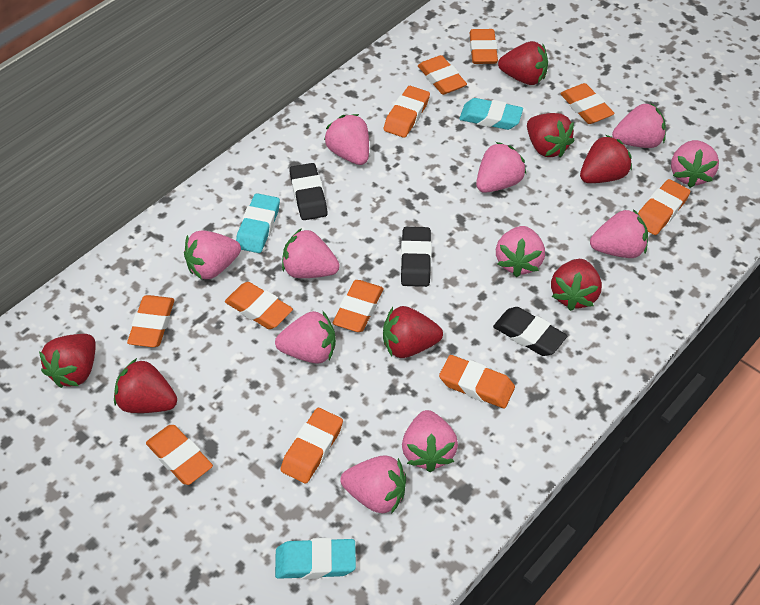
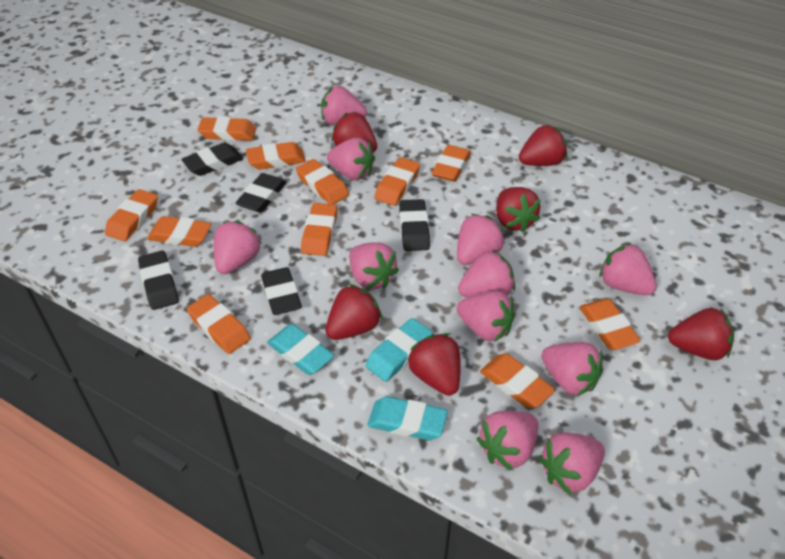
black eraser: [289,163,328,220] [401,227,432,287] [493,307,567,356] = 3 -> [138,250,179,310] [181,143,243,176] [236,173,287,212] [261,267,302,315] [399,199,430,251] = 5
red strawberry: [39,334,96,388] [114,358,177,413] [383,306,443,358] [498,41,548,85] [527,113,575,158] [551,259,602,311] [580,135,632,183] = 7 -> [326,284,382,340] [331,112,377,153] [407,333,461,396] [496,187,541,233] [519,125,567,166] [668,308,734,360] = 6

